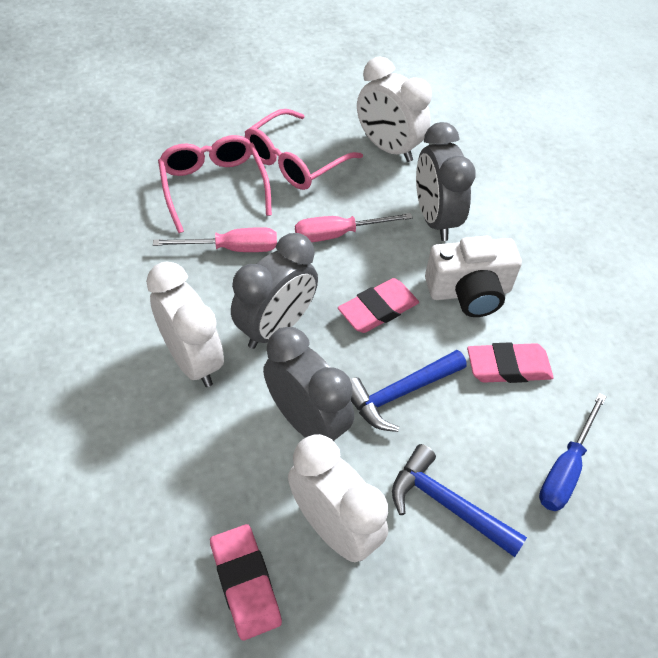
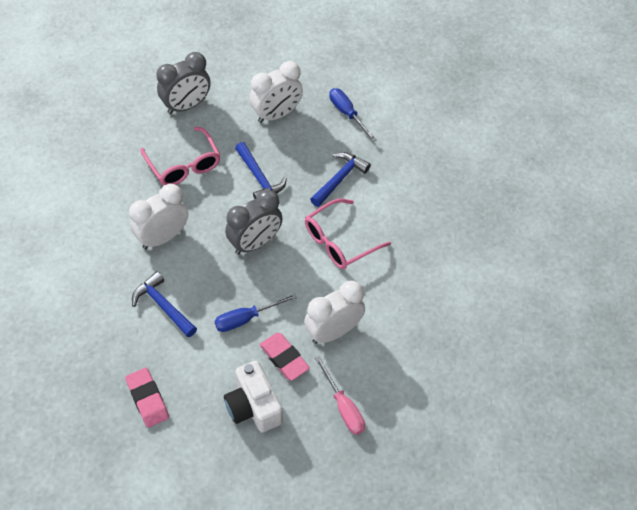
blue hammer: [350,350,467,432] [392,444,527,557] = 2 -> [132,271,197,337] [235,142,287,199] [310,152,371,207] = 3
blue screwdriver: [539,393,606,511] = 1 -> [215,294,298,332] [329,88,377,142] = 2
grey clock: [231,233,318,349] [263,327,354,441] [416,122,476,241] = 3 -> [157,52,211,114] [225,189,283,255] = 2
pink eraser: [210,524,282,641] [338,278,419,333] [467,342,553,383] = 3 -> [125,368,169,428] [260,333,310,381] = 2
pink screwdriver: [153,227,277,252] [295,213,413,242] = 2 -> [315,356,365,435] = 1

